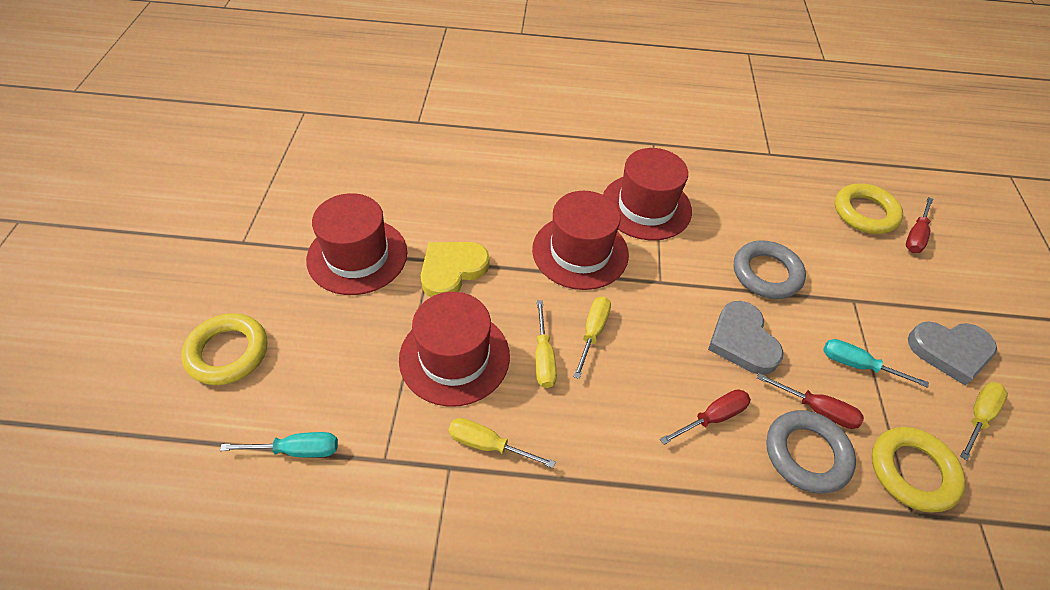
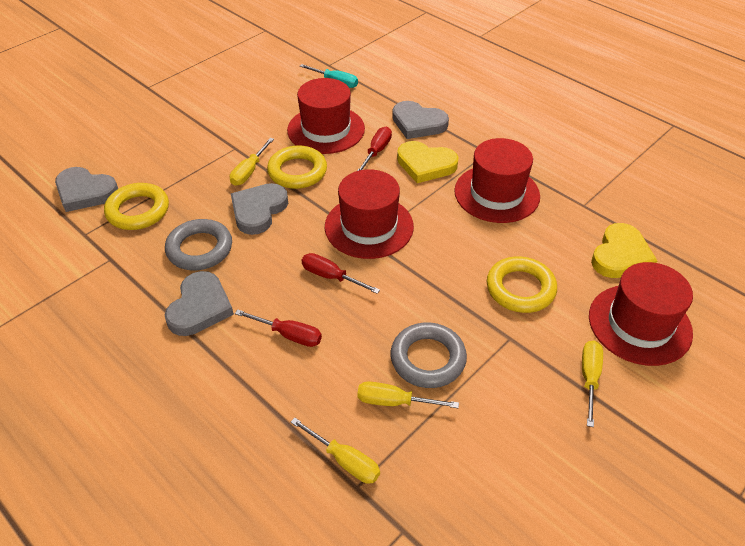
grey heart: [708,301,784,374] [908,321,997,385] = 2 -> [55,167,118,212] [165,271,234,336] [231,183,288,235] [392,101,449,139] = 4
turquoise screwdriver: [220,432,338,457] [823,339,929,388] = 2 -> [300,64,358,88] = 1
yellow heart: [421,242,490,297] = 1 -> [397,141,459,183] [591,223,658,278] = 2

